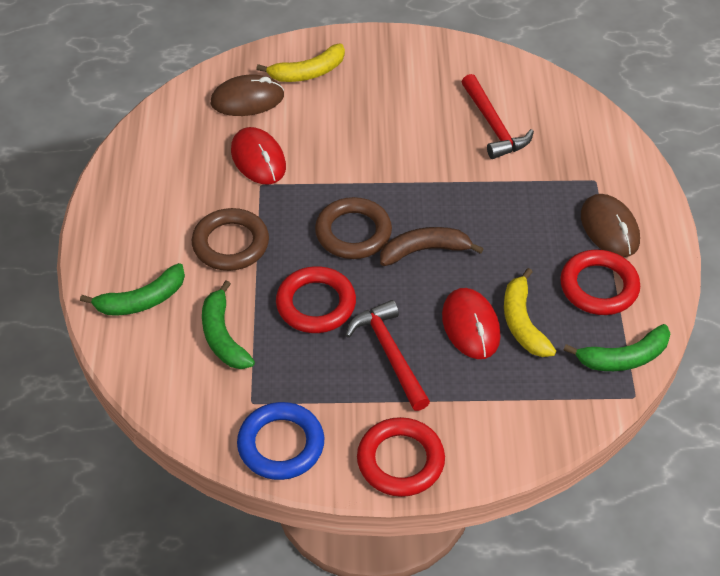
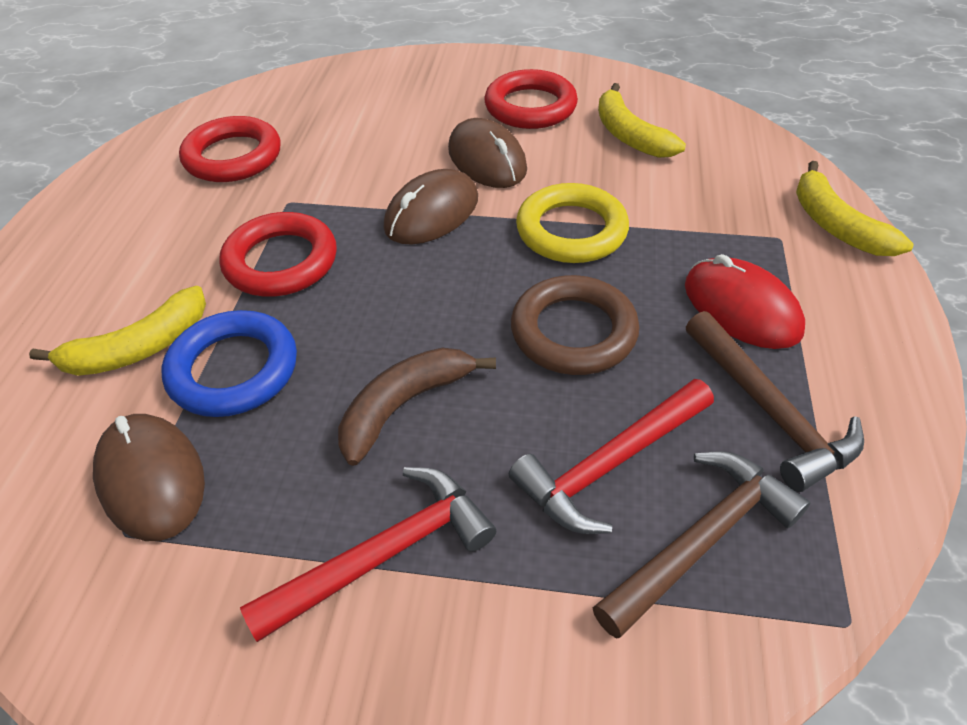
brown hammer: none = 0 -> [593,451,810,639] [686,311,864,492] = 2
brown mouse: [211,74,284,116] [581,194,640,257] = 2 -> [93,414,205,541] [383,169,478,245] [448,118,527,188] = 3
brown ring: [192,208,269,271] [315,197,392,259] = 2 -> [511,275,639,375] = 1
green banana: [80,263,185,315] [202,280,255,369] [564,324,671,371] = 3 -> none = 0
red mouse: [231,127,286,185] [442,288,501,359] = 2 -> [685,254,805,349] = 1
yellow banana: [256,44,345,82] [504,268,556,357] = 2 -> [29,286,206,376] [598,83,686,158] [796,161,914,256] = 3
yellow ring: none = 0 -> [516,183,629,263] = 1

